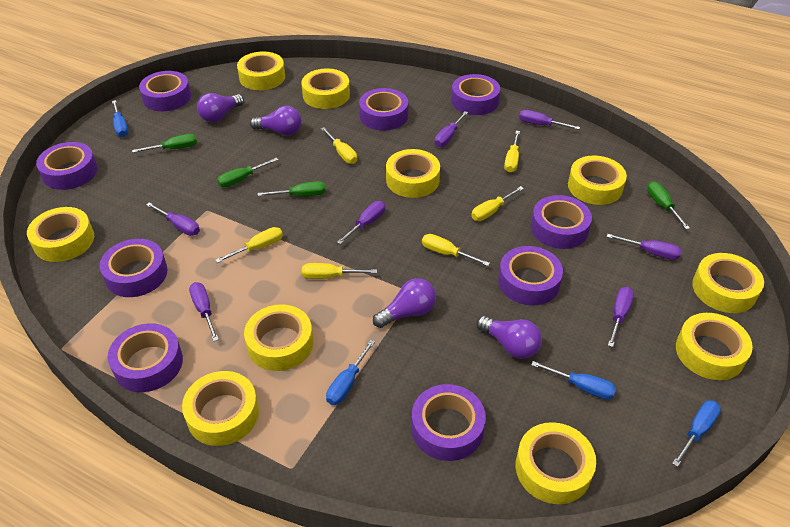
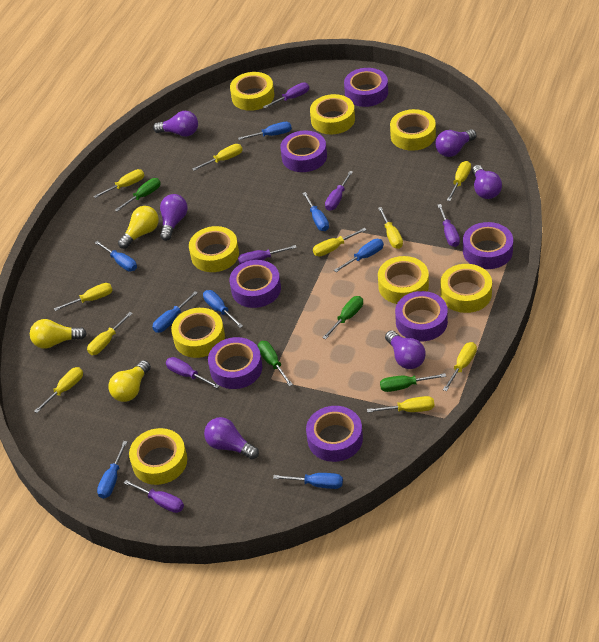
blue screwdriver: [112,100,128,137] [326,340,375,405] [531,361,616,400] [672,400,721,467] = 4 -> [95,241,137,271] [97,441,128,499] [153,291,198,333] [203,290,243,328] [238,122,292,140] [273,473,343,489] [302,192,329,231] [334,239,384,272] = 8
purple light bulb: [197,93,244,122] [250,106,301,136] [373,278,436,328] [476,316,542,359] = 4 -> [153,111,198,137] [160,194,188,241] [204,417,259,460] [385,330,426,369] [435,129,476,157] [472,165,502,199] = 6
purple screwdriver: [146,203,200,236] [189,282,219,341] [337,201,385,244] [435,111,468,147] [519,110,580,130] [607,234,682,260] [608,287,634,347] = 7 -> [124,480,184,513] [166,357,220,388] [238,245,297,264] [263,83,309,108] [325,171,353,211] [437,204,460,247] = 6
purple tape: [36,142,98,190] [99,239,168,297] [108,323,183,392] [139,71,191,111] [359,88,408,131] [411,384,486,461] [451,74,500,115] [498,246,563,305] [531,195,592,249] = 9 -> [208,337,262,389] [229,260,281,308] [280,130,327,172] [306,406,363,462] [344,68,388,107] [395,291,448,341] [463,222,513,269] = 7
yellow light bulb: none = 0 -> [30,319,87,349] [109,360,151,402] [118,206,159,249] = 3
yellow screwdriver: [215,227,283,263] [302,263,377,279] [321,127,357,164] [422,234,490,266] [471,186,524,221] [504,131,520,173] = 6 -> [34,367,83,413] [54,283,113,311] [87,312,133,355] [94,169,144,198] [192,144,242,171] [313,228,367,256] [367,396,435,413] [378,207,403,249] [443,342,477,391] [447,161,471,201] = 10
yellow tape: [27,207,94,262] [182,371,259,446] [237,52,285,90] [244,304,313,371] [301,68,350,109] [386,149,440,198] [516,422,596,504] [568,156,627,205] [676,313,753,380] [692,253,764,313] = 10 -> [129,428,187,485] [171,308,225,358] [189,226,239,272] [230,72,274,111] [310,94,355,134] [378,256,429,304] [390,109,436,151] [440,264,492,313] = 8

